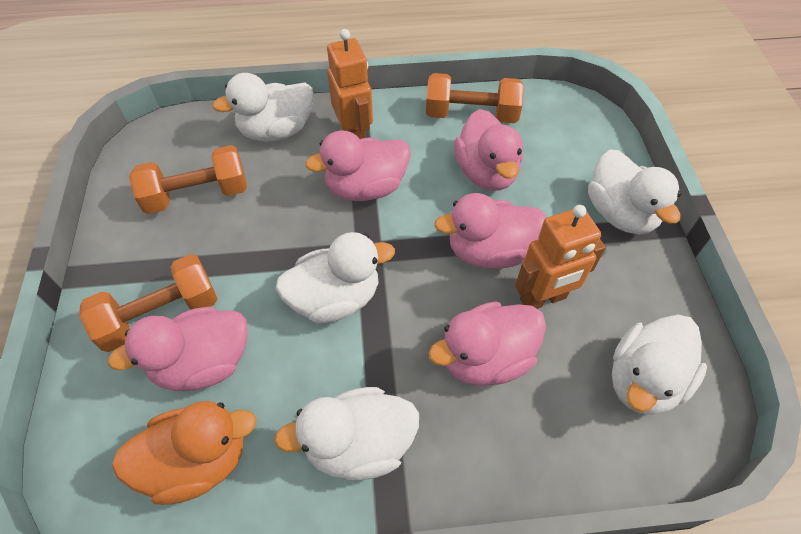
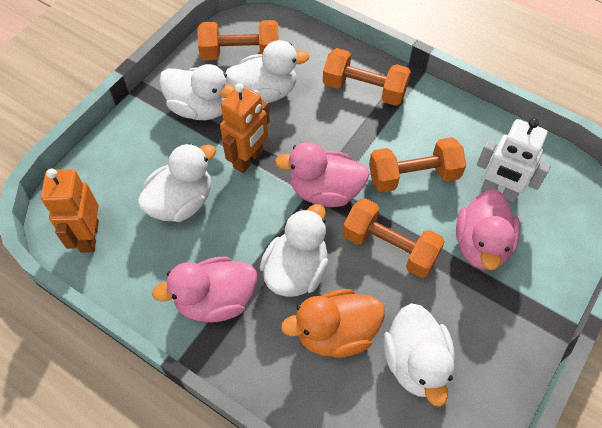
orange dumbbell: [79,254,217,352] [129,145,247,214] [426,73,524,123] = 3 -> [197,20,279,60] [323,48,411,106] [343,198,445,278] [369,137,466,193] = 4
pink duck: [108,307,248,391] [305,130,411,201] [429,301,546,386] [434,193,547,268] [454,109,523,191] = 5 -> [152,257,257,323] [275,142,370,207] [456,189,520,270] = 3
white robot: none = 0 -> [477,118,551,203] = 1

